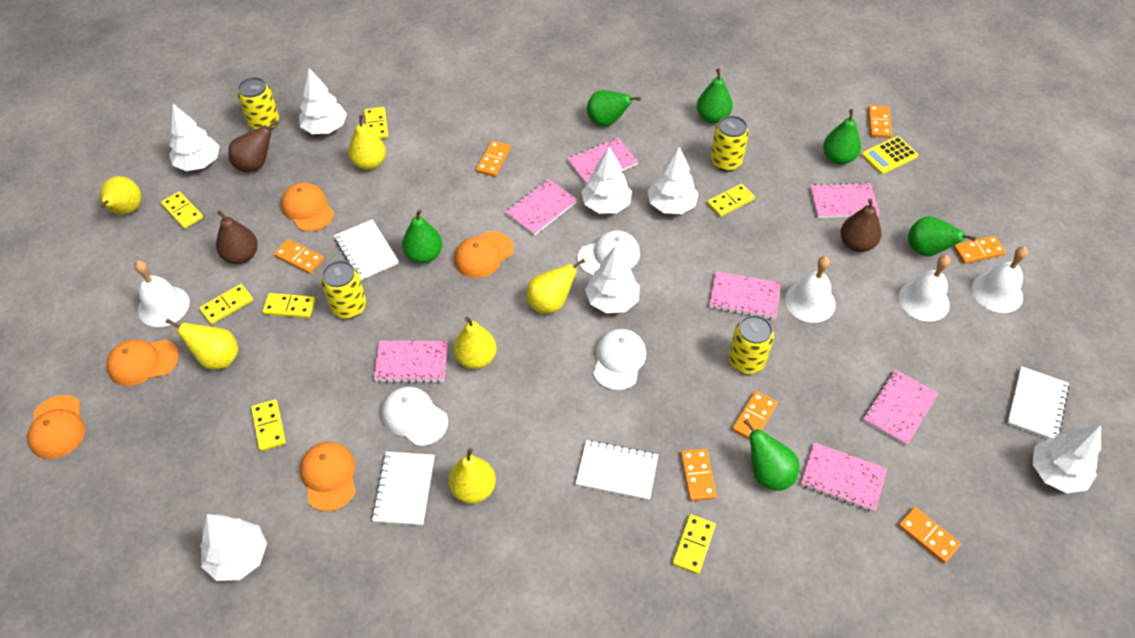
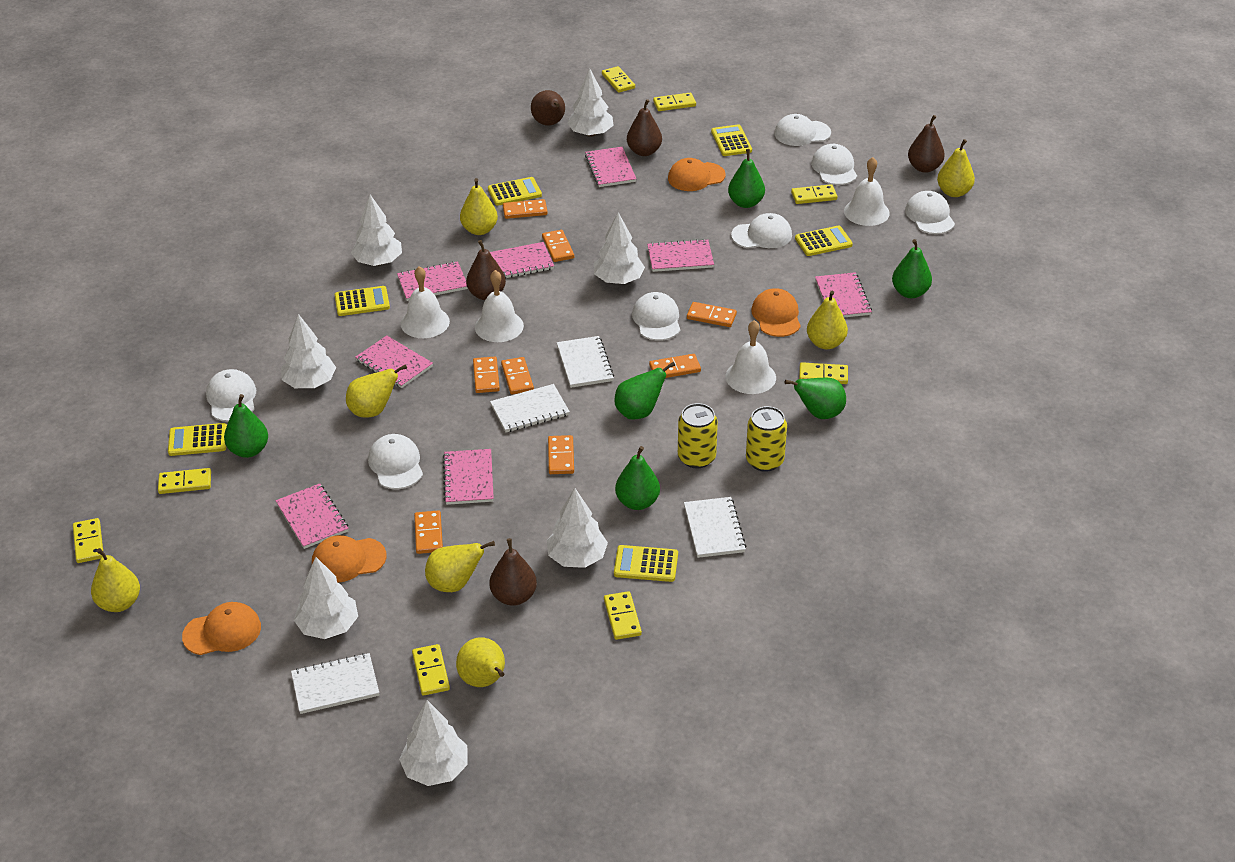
brown pear: [216,210,258,264] [228,120,279,172] [840,198,881,252] = 3 -> [466,240,506,300] [489,538,537,606] [531,90,565,126] [627,99,662,156] [908,115,945,173] = 5
orange cap: [27,395,85,459] [106,339,179,386] [281,182,334,231] [300,442,356,512] [454,231,514,278] = 5 -> [182,602,261,655] [312,535,386,582] [668,158,726,191] [751,288,801,337] = 4
orange domino: [274,239,324,274] [476,141,511,177] [681,449,717,501] [732,391,778,440] [868,105,892,138] [898,507,961,563] [953,236,1006,264] = 7 -> [414,510,443,554] [473,357,500,393] [501,357,534,394] [503,199,548,219] [542,230,574,262] [548,435,574,474] [649,354,701,378] [687,302,737,327] = 8
pink notebook: [374,341,448,383] [505,179,577,236] [567,138,638,185] [709,272,781,320] [801,443,887,512] [810,182,880,218] [863,370,938,445] = 7 -> [276,483,349,549] [355,336,433,388] [397,261,468,301] [443,449,494,505] [490,242,554,279] [585,147,636,187] [647,239,714,272] [815,272,872,318] = 8
white cap: [382,387,448,446] [578,231,640,276] [594,329,646,390] = 3 -> [206,369,256,422] [368,434,423,489] [632,292,680,341] [731,213,792,248] [774,114,831,146] [811,144,857,185] [905,191,955,234] = 7
yellow calculator: [862,136,918,174] = 1 -> [168,423,227,456] [334,286,390,316] [488,177,542,206] [614,545,678,582] [711,124,752,156] [795,226,853,256] = 6
yellow can: [238,77,279,130] [321,261,366,319] [711,116,749,172] [729,315,774,374] = 4 -> [678,403,718,468] [746,406,787,472] = 2
yellow domino: [161,192,203,229] [199,284,253,325] [251,399,286,451] [263,293,315,318] [364,107,388,139] [672,514,716,574] [707,184,755,217] = 7 -> [73,518,103,563] [158,468,211,494] [412,644,450,696] [602,66,635,93] [604,591,642,640] [653,93,696,111] [791,184,837,204] [799,362,848,384] = 8
yellow pear: [100,176,141,215] [166,319,239,369] [348,115,386,170] [449,448,496,504] [453,317,497,369] [526,258,585,314] = 6 -> [91,548,140,612] [346,364,407,418] [425,541,495,592] [456,637,505,687] [460,178,498,235] [807,290,848,349] [937,139,975,197] = 7

